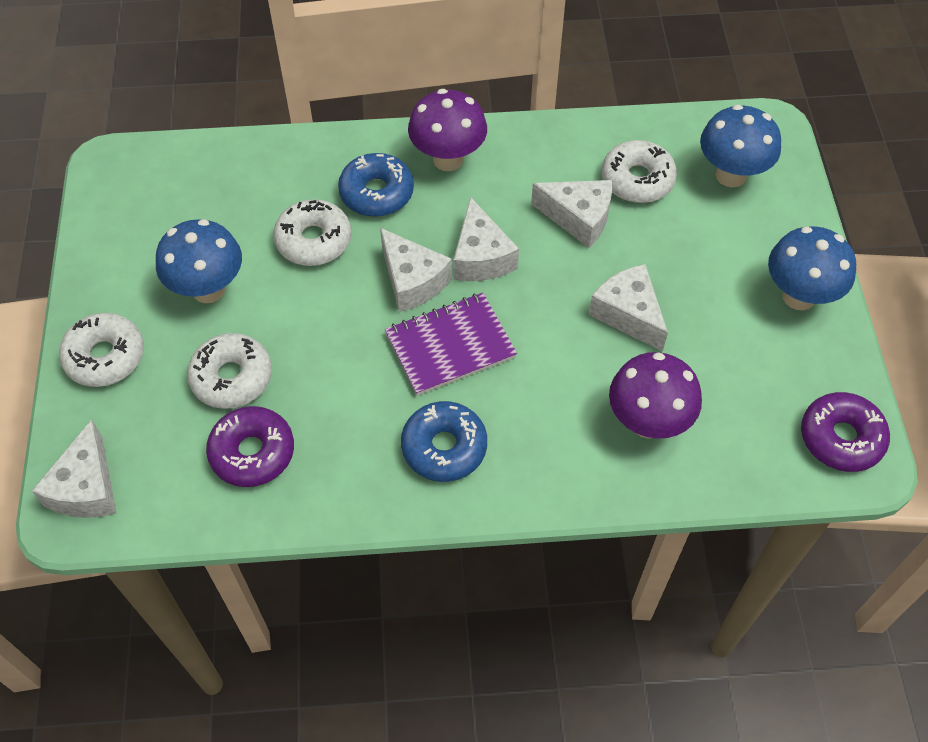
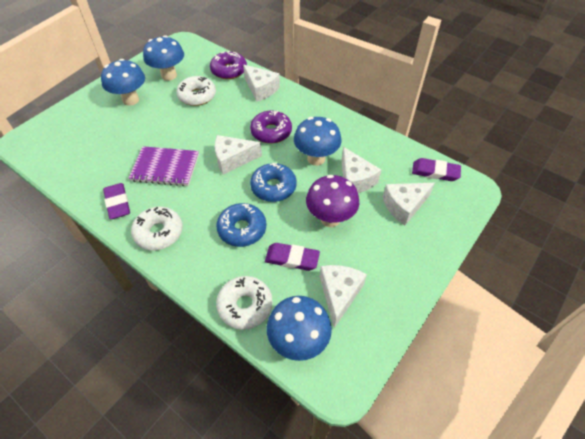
blue mushroom: [156,219,242,303] [700,105,781,187] [768,226,856,310] = 3 -> [101,59,145,106] [143,35,184,81] [267,296,332,361] [294,117,341,166] = 4
purple eraser: none = 0 -> [103,183,130,219] [265,243,320,271] [412,158,461,181] = 3
purple mushroom: [408,89,487,171] [609,352,702,439] = 2 -> [306,175,359,227] = 1
white donut: [59,313,144,387] [187,333,272,409] [273,199,351,266] [602,140,677,203] = 4 -> [131,207,183,251] [176,76,216,106] [216,276,273,330] = 3

